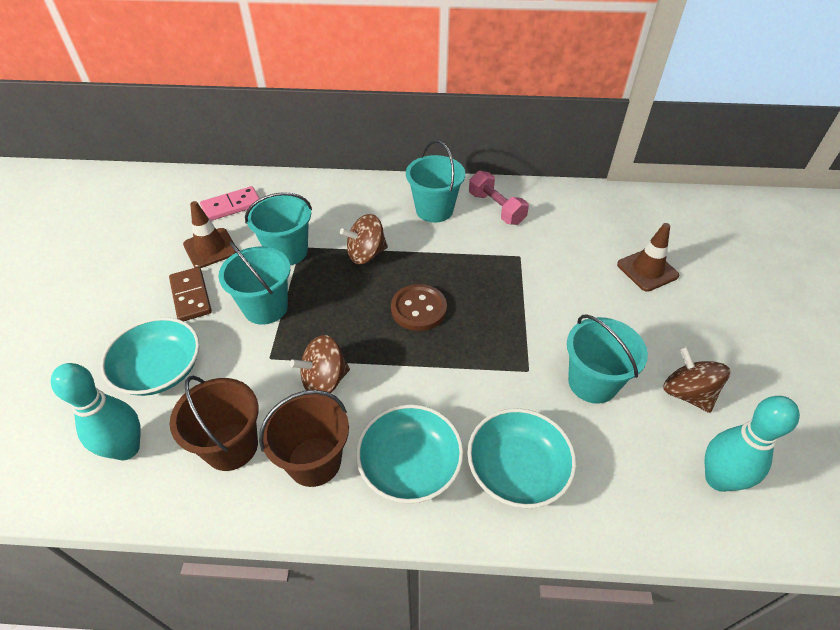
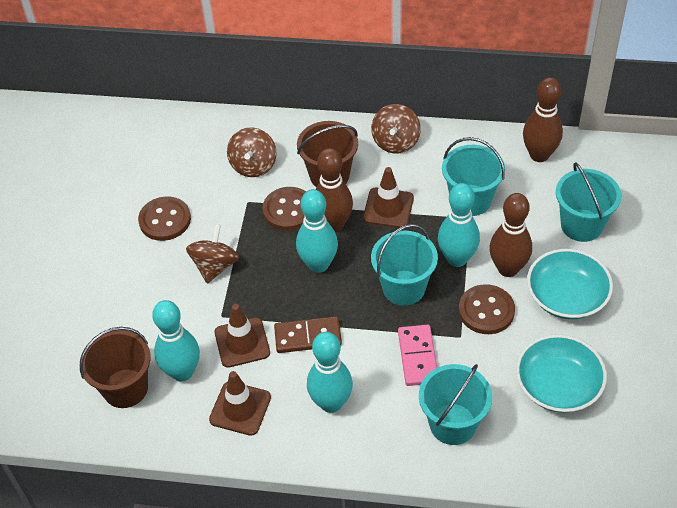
brown bowling pin: none = 0 -> [315,148,353,232] [490,193,532,277] [523,77,563,162] = 3
brown button: [391,284,447,331] = 1 -> [138,196,191,241] [262,187,306,231] [459,284,515,334] = 3
brown traffic cone: [183,201,236,268] [617,223,679,292] = 2 -> [209,371,271,436] [214,304,270,368] [363,167,414,228] = 3
pink dumbbell: [469,171,529,225] = 1 -> none = 0
turquoise bowl: [100,317,200,396] [356,404,464,504] [467,408,576,509] = 3 -> [516,334,607,413] [527,249,613,319] = 2
turquoise bowling pin: [51,363,141,460] [705,396,800,492] = 2 -> [152,300,200,382] [296,189,338,273] [307,332,353,413] [438,183,480,267] = 4

